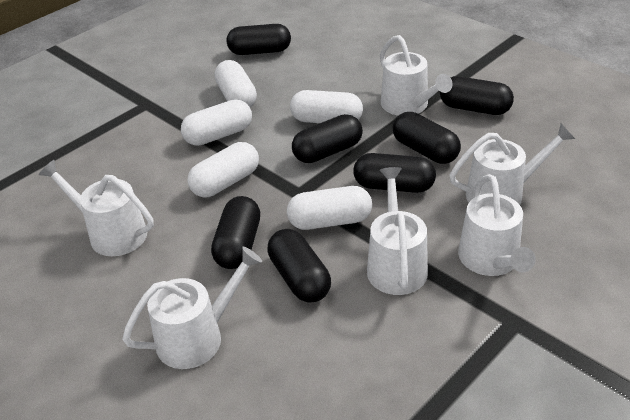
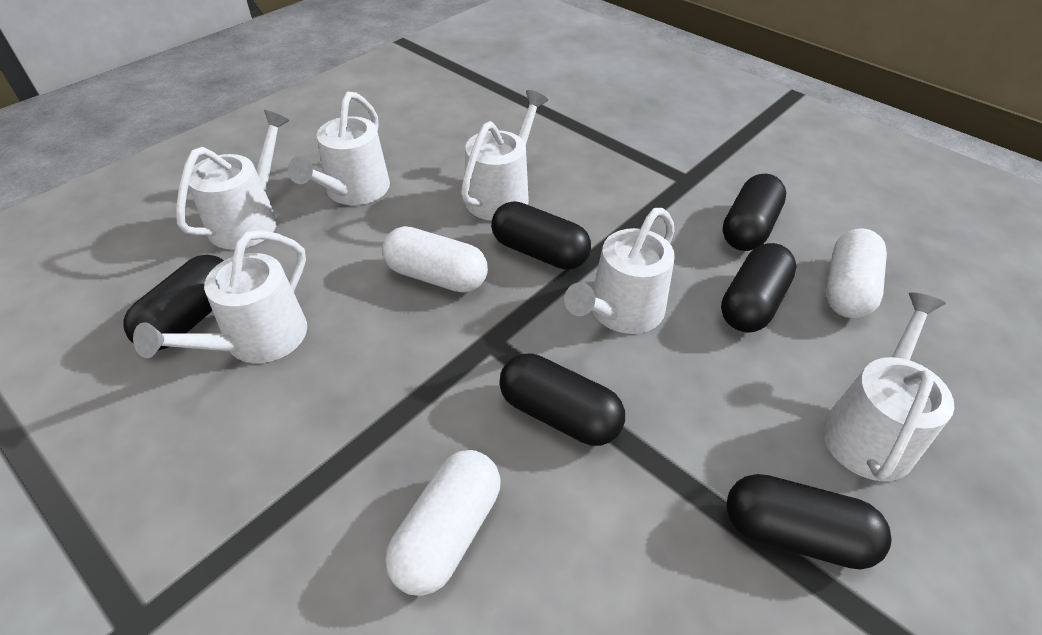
black capsule: [211,196,260,269] [227,24,291,55] [267,229,331,303] [292,114,363,163] [353,153,436,193] [393,112,461,164] [440,76,514,115] = 7 -> [124,255,224,350] [491,201,591,270] [499,353,625,446] [721,243,797,333] [722,174,786,251] [726,474,891,570] = 6
white capsule: [181,99,252,146] [187,142,259,197] [215,60,257,107] [287,186,372,230] [290,90,363,123] = 5 -> [382,226,488,293] [385,450,501,596] [826,228,887,318] = 3

